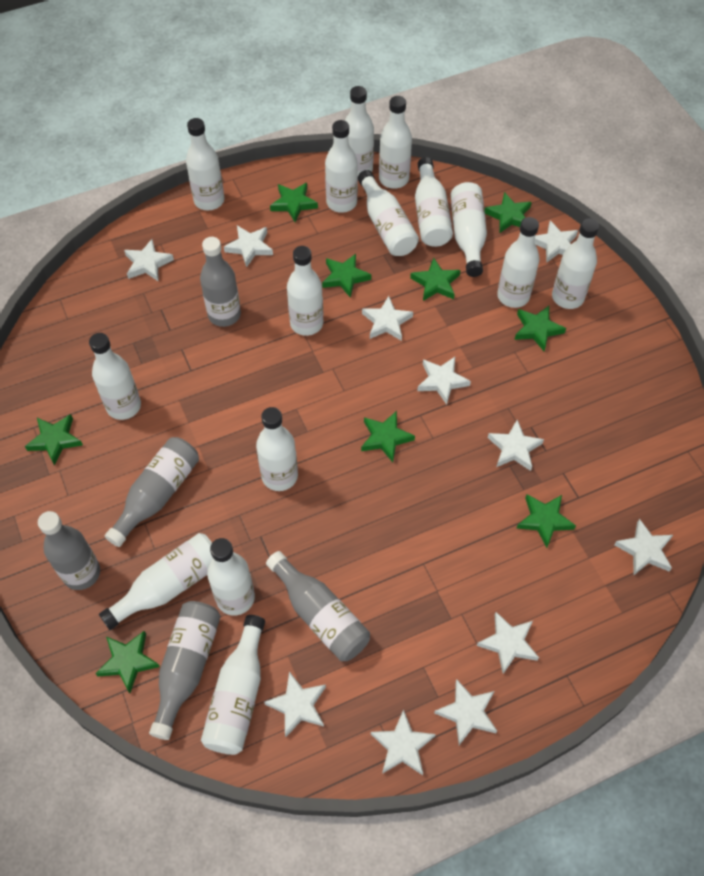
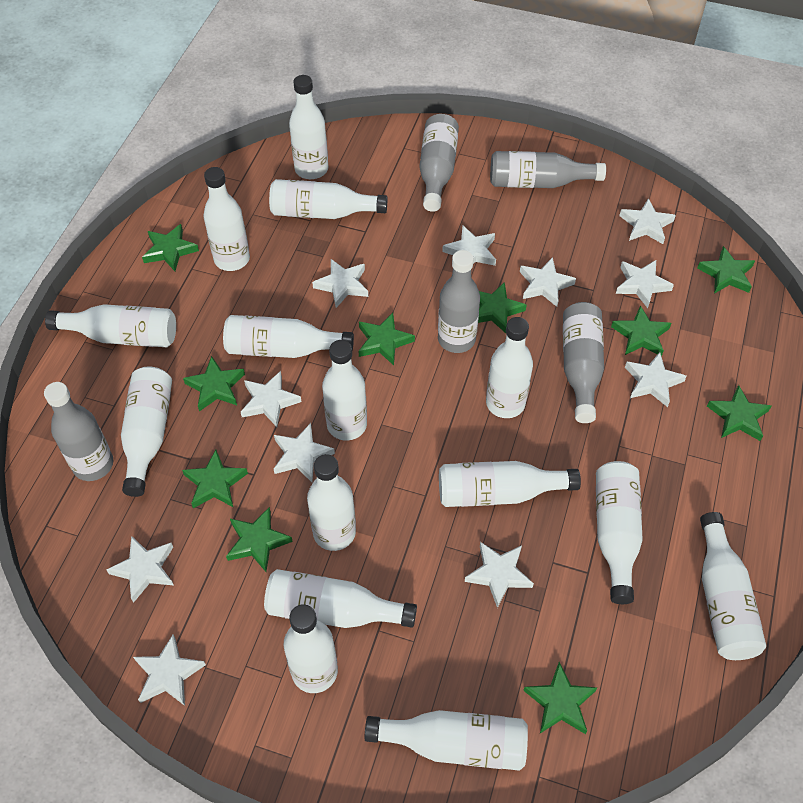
green star: [25,414,83,466] [95,631,160,693] [270,183,318,222] [322,254,371,298] [361,411,415,462] [410,258,460,301] [485,192,532,233] [514,306,566,351] [517,494,576,548] = 9 -> [142,224,199,271] [182,450,248,508] [183,356,245,411] [226,507,293,572] [359,313,415,366] [478,282,527,333] [523,662,597,734] [611,305,672,357] [697,246,755,294] [707,385,771,441] = 10

